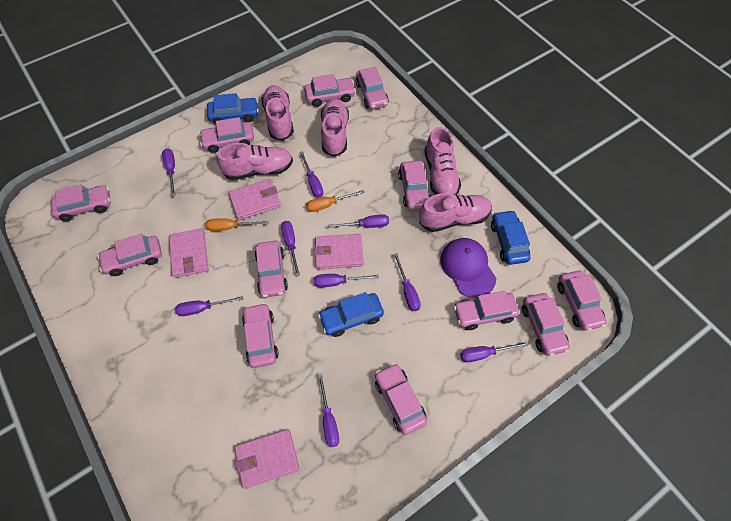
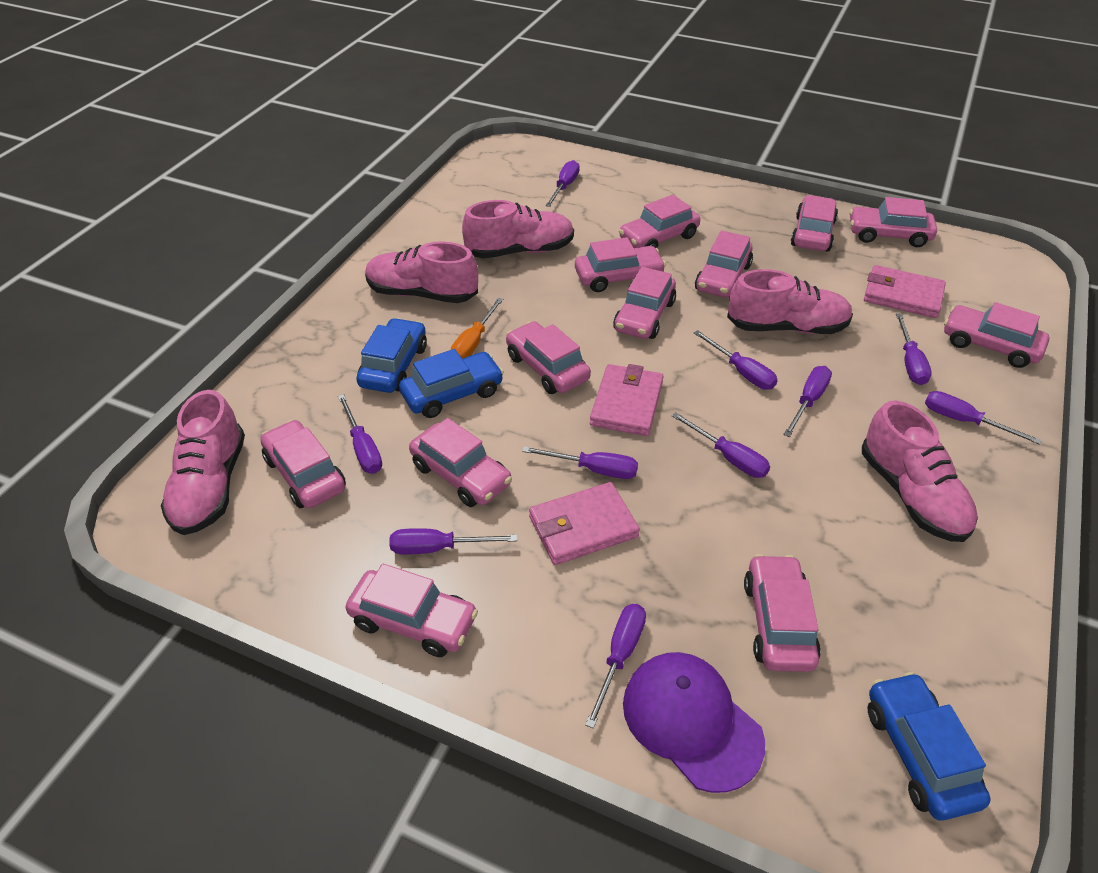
orange screwdriver: [206,218,268,231] [306,190,365,212] = 2 -> [451,297,503,359] = 1
pink wallet: [169,228,208,278] [229,179,281,220] [235,429,299,489] [314,234,364,269] = 4 -> [529,482,640,565] [590,364,664,436] [864,265,946,318] = 3
purple screwdriver: [162,149,176,196] [175,296,243,316] [281,221,300,276] [299,151,324,198] [314,274,379,287] [318,373,339,447] [328,214,389,228] [394,253,421,311] [460,342,528,362] = 9 -> [338,394,382,474] [389,528,517,555] [522,446,638,479] [545,160,580,207] [585,604,646,729] [672,412,770,478] [694,330,778,390] [783,366,832,437] [896,313,932,385] [925,391,1042,445] = 10

